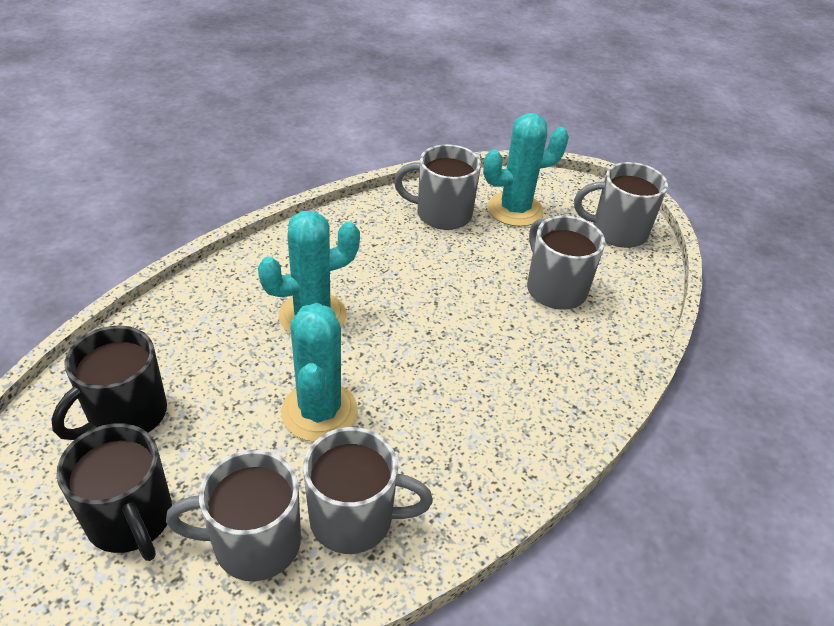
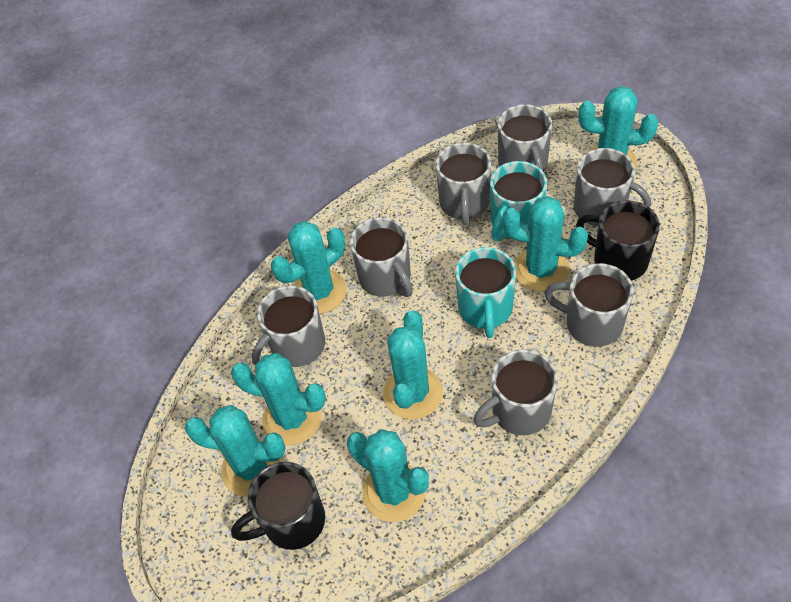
grey mug: [166,450,301,581] [303,427,433,554] [394,144,481,230] [527,216,605,310] [574,162,668,248] = 5 -> [252,285,325,367] [350,217,413,297] [436,143,491,225] [473,349,558,435] [498,104,552,172] [544,263,634,347] [574,148,651,226] = 7
turquoise cactus: [258,211,360,334] [281,303,358,442] [483,113,569,227] = 3 -> [185,405,285,497] [231,353,326,445] [271,221,346,314] [347,429,429,522] [383,310,443,419] [502,196,588,292] [579,86,658,169] = 7
turquoise mug: none = 0 -> [455,247,516,338] [490,161,547,241] = 2

